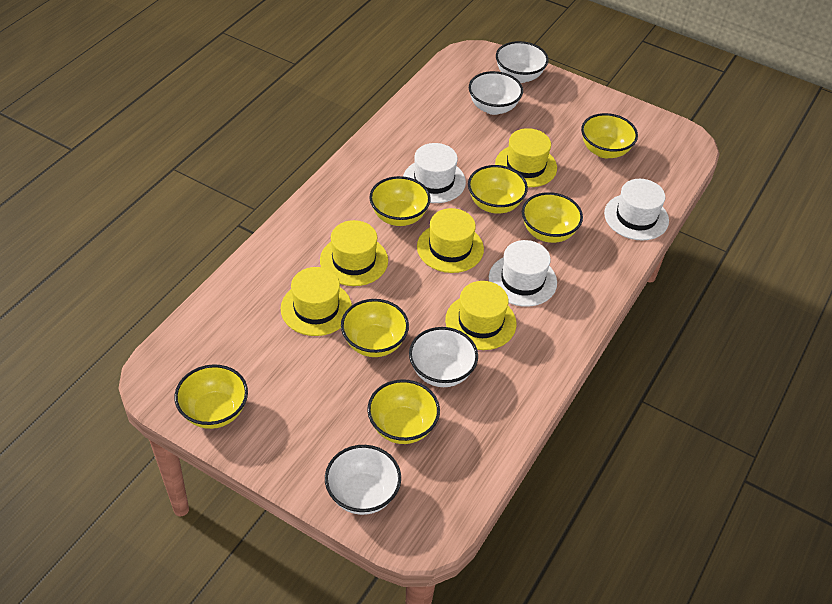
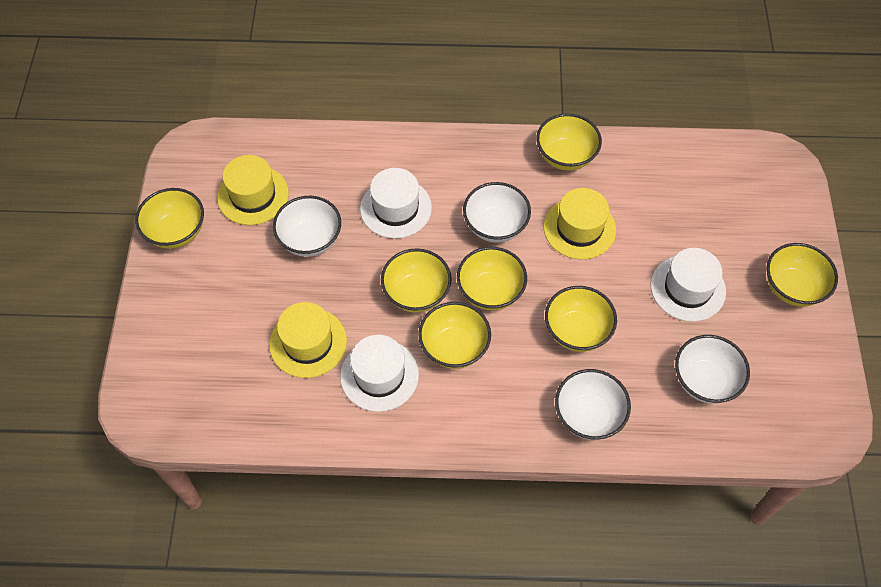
yellow hat: [281,267,352,336] [320,220,388,286] [417,208,484,273] [445,281,516,350] [495,128,557,187] = 5 -> [217,155,289,225] [269,302,347,378] [543,188,616,259] = 3

